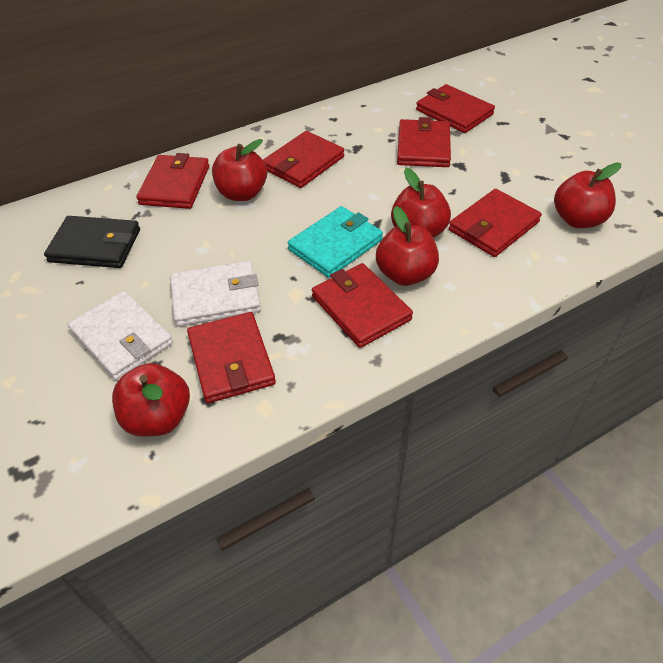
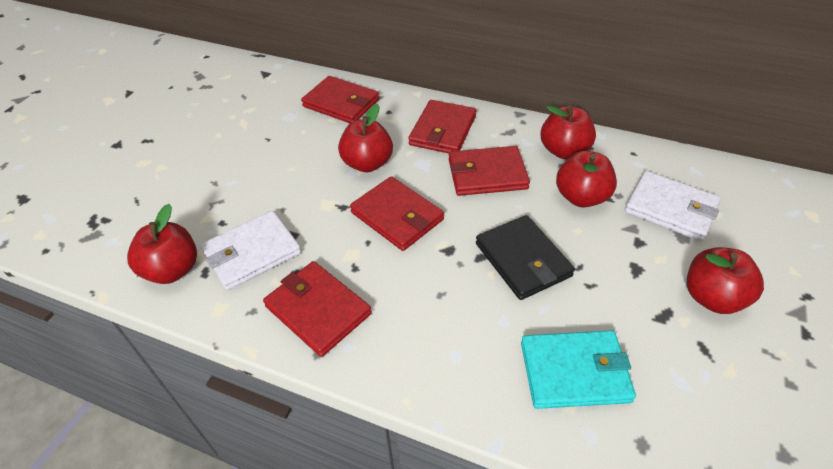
red wallet: [136,153,209,209] [187,312,276,403] [263,131,344,188] [312,263,413,348] [397,117,451,167] [416,84,495,133] [449,189,542,257] = 7 -> [263,261,372,357] [301,76,379,123] [350,176,444,251] [408,100,476,153] [449,146,530,196] = 5

